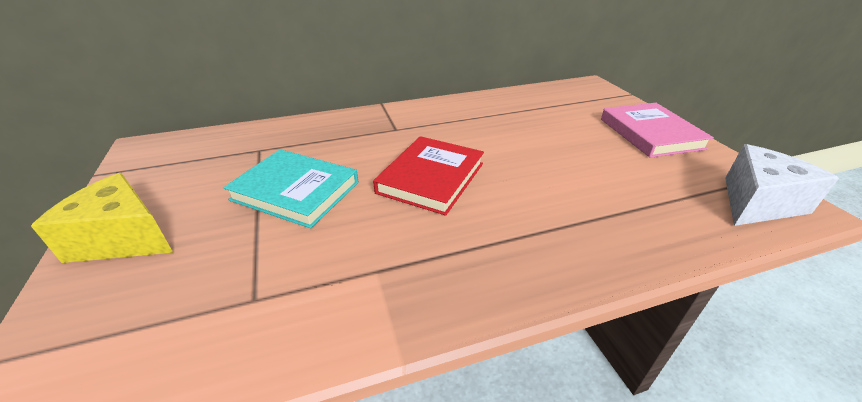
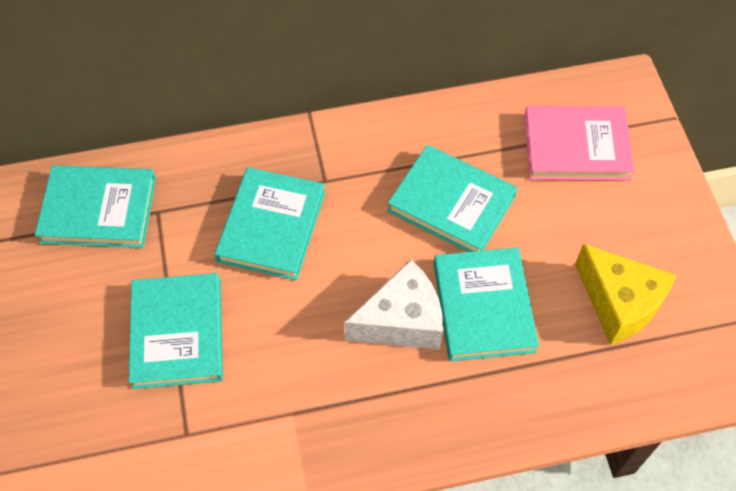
red book: [373,136,484,216] = 1 -> none = 0
turquoise book: [223,149,359,228] = 1 -> [35,165,156,248] [129,273,223,389] [215,167,325,280] [387,145,518,252] [434,247,539,361] = 5

